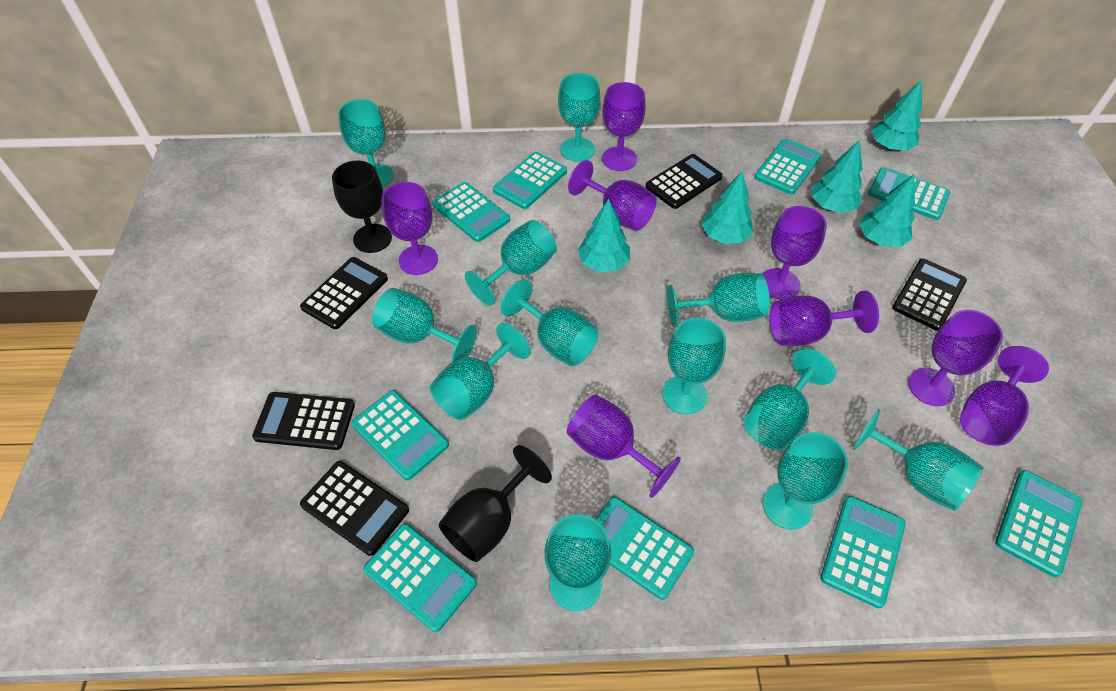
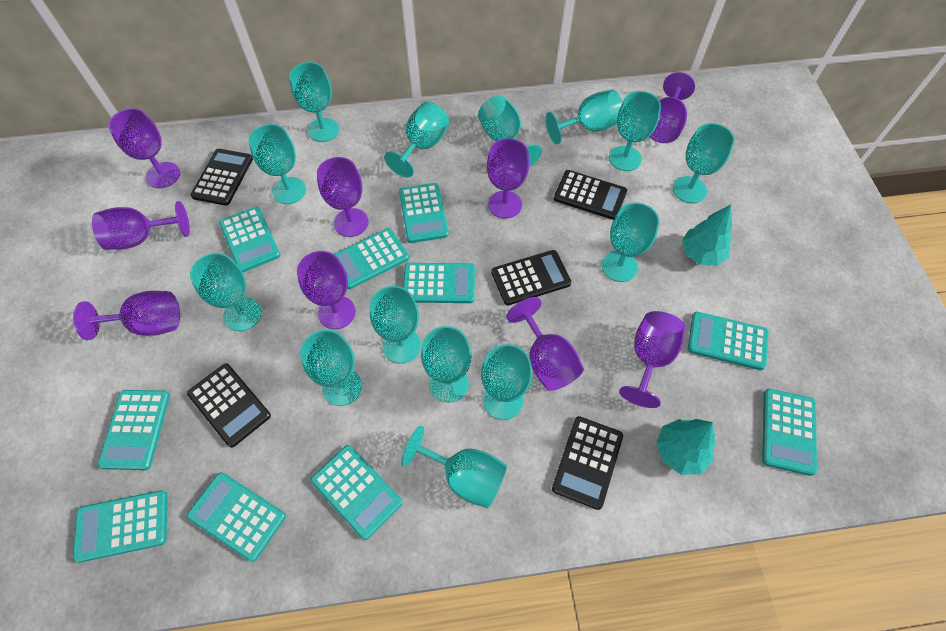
black goblet: [332,160,392,253] [439,445,552,562] = 2 -> none = 0
purple goblet: [382,182,438,275] [567,395,681,498] [568,160,657,231] [602,82,646,171] [763,206,827,300] [770,291,879,346] [908,310,1003,406] [960,346,1049,446] = 8 -> [73,291,180,340] [92,201,190,250] [108,108,180,188] [297,251,356,329] [317,157,369,237] [487,138,529,218] [506,297,584,391] [619,311,685,408] [650,72,695,143] = 9
turquoise calculator: [351,390,449,480] [363,524,477,632] [432,182,510,242] [493,152,567,209] [595,497,694,600] [754,139,821,195] [820,496,906,608] [868,167,951,220] [995,470,1082,577] = 9 -> [73,490,167,563] [98,390,170,470] [187,472,286,562] [219,206,280,272] [311,445,403,540] [334,228,409,289] [399,183,449,243] [403,263,475,303] [688,312,769,370] [762,389,817,476] = 10
turquoise goblet: [338,99,393,187] [372,288,477,362] [429,323,531,421] [465,220,557,306] [500,279,598,366] [545,514,611,611] [558,73,600,161] [663,318,726,414] [667,273,770,327] [744,348,836,450] [763,432,848,530] [853,409,984,511] = 12 -> [190,253,262,331] [249,124,306,204] [289,62,339,142] [300,330,362,406] [370,286,421,363] [384,102,449,177] [401,426,507,508] [421,326,472,402] [478,95,542,167] [481,344,532,420] [545,90,622,145] [602,203,659,282] [609,91,661,171] [673,123,735,203] = 14
turquoise tree: [578,199,630,272] [701,171,753,244] [812,141,863,213] [859,175,915,247] [872,80,922,151] = 5 -> [656,419,715,475] [682,204,732,266] = 2

